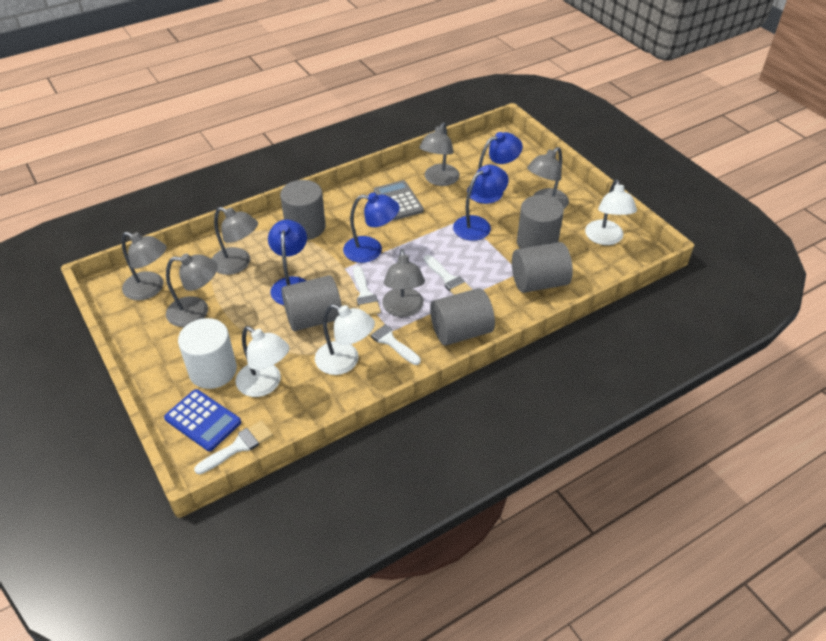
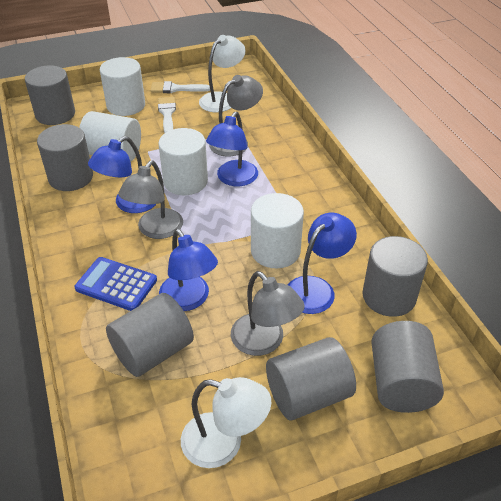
grey calculator: [374,180,424,221] = 1 -> none = 0
grey cylinder: [280,180,326,240] [281,275,342,331] [430,288,495,346] [512,242,573,293] [517,195,564,249] = 5 -> [25,65,75,125] [37,124,93,191] [106,293,194,377] [266,337,356,421] [362,236,428,317] [371,321,444,413] = 6
grey lamp: [121,232,167,300] [166,253,218,327] [212,207,258,275] [382,248,425,317] [419,123,460,186] [527,147,569,209] = 6 -> [118,161,183,239] [209,75,263,157] [231,271,305,356] = 3
white brush: [194,420,273,474] [353,266,381,315] [369,318,421,365] [424,255,473,295] = 4 -> [151,81,210,93] [158,97,176,133] = 2
white cylinder: [178,318,237,389] = 1 -> [79,111,141,162] [100,57,145,116] [158,128,208,195] [251,193,304,268] = 4
white lamp: [236,326,289,397] [315,304,375,375] [585,179,637,245] = 3 -> [181,377,271,468] [199,35,246,112] = 2

